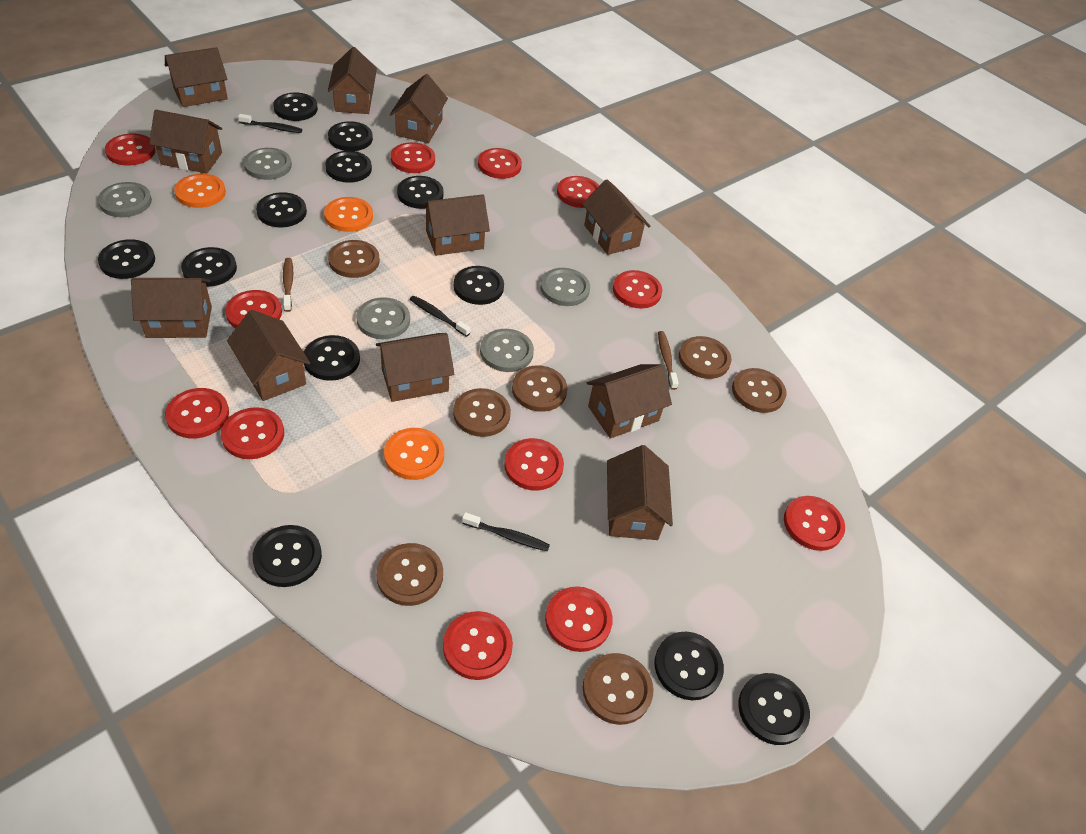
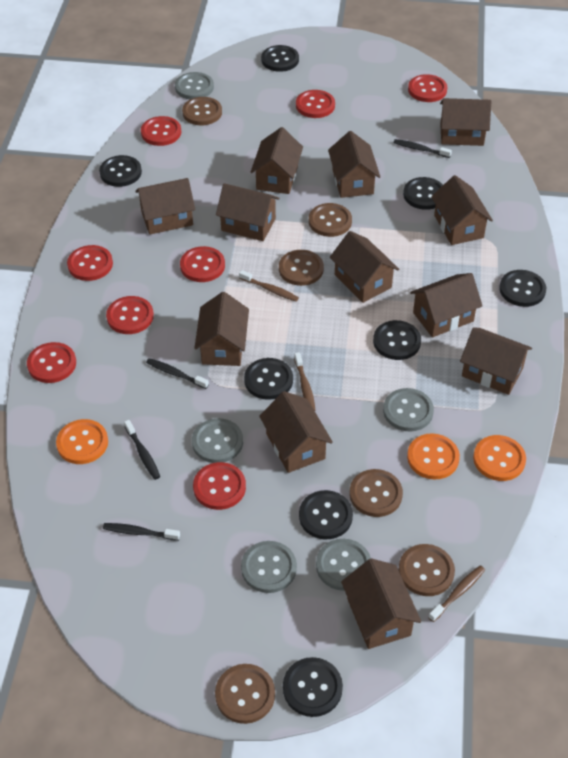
black button: [98,239,155,279] [181,247,237,287] [252,525,322,587] [256,192,307,228] [273,93,318,121] [304,335,360,381] [325,151,372,183] [328,121,373,151] [397,176,444,209] [454,266,504,305] [654,632,724,700] [738,673,810,745] = 12 -> [99,155,142,187] [244,358,293,400] [261,45,299,72] [283,657,343,717] [299,490,353,539] [373,320,421,360] [403,177,443,210] [499,270,546,307] = 8
black toothbrush: [238,114,302,133] [410,296,471,337] [462,512,550,552] = 3 -> [103,523,180,541] [124,420,160,480] [146,358,209,389] [394,139,452,158] = 4
brown button: [328,240,380,278] [376,543,443,606] [453,388,511,437] [512,365,568,412] [583,653,654,725] [679,336,731,379] [732,368,786,413] = 7 -> [182,97,222,125] [215,664,275,724] [279,250,324,286] [309,203,352,237] [350,469,403,517] [398,544,455,596] = 6
brown house: [131,278,212,338] [149,110,222,174] [165,47,228,107] [227,310,310,401] [328,47,377,114] [376,333,454,402] [390,74,448,143] [422,194,490,256] [582,179,650,255] [587,364,672,439] [607,445,673,540] = 11 -> [135,178,195,235] [194,292,249,366] [216,183,280,241] [251,127,303,194] [259,391,333,473] [328,131,380,198] [330,231,399,303] [341,558,421,649] [410,273,482,337] [431,175,493,245] [440,98,491,146] [460,328,532,395] = 12
brown toothbrush: [283,258,293,312] [658,331,679,390] = 2 -> [239,270,299,302] [294,352,315,411] [428,565,485,622] = 3
red button: [105,133,156,166] [165,388,229,439] [221,407,284,459] [225,290,282,328] [391,142,435,173] [443,611,513,680] [478,148,522,179] [504,438,564,491] [545,586,613,652] [557,176,599,208] [613,270,662,309] [784,496,845,551] = 12 -> [27,342,76,383] [67,245,113,281] [106,296,154,334] [141,116,181,146] [180,246,225,282] [193,462,246,510] [296,90,335,118] [408,74,447,102] = 8

